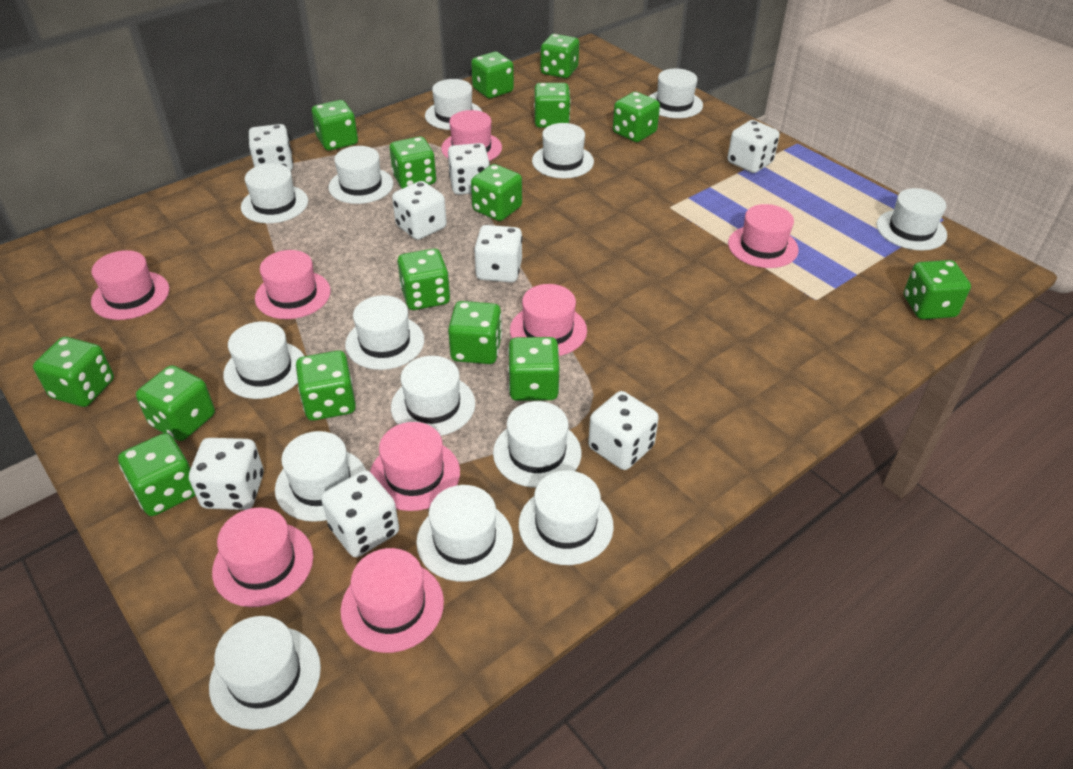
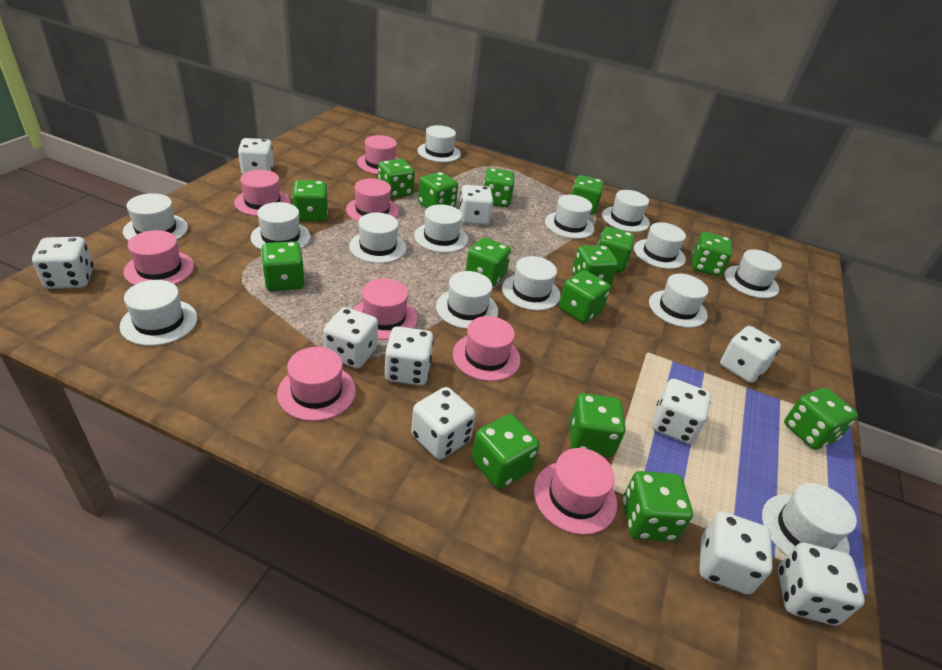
white dice: [189,438,264,510] [249,124,293,171] [321,470,399,557] [392,181,447,240] [448,143,490,195] [474,225,522,282] [588,391,659,470] [727,120,780,173] = 8 -> [32,237,94,289] [238,138,274,174] [323,307,378,368] [385,326,434,385] [411,387,476,459] [459,185,493,225] [652,379,711,444] [699,512,773,595] [720,326,781,383] [778,543,865,625] = 10

